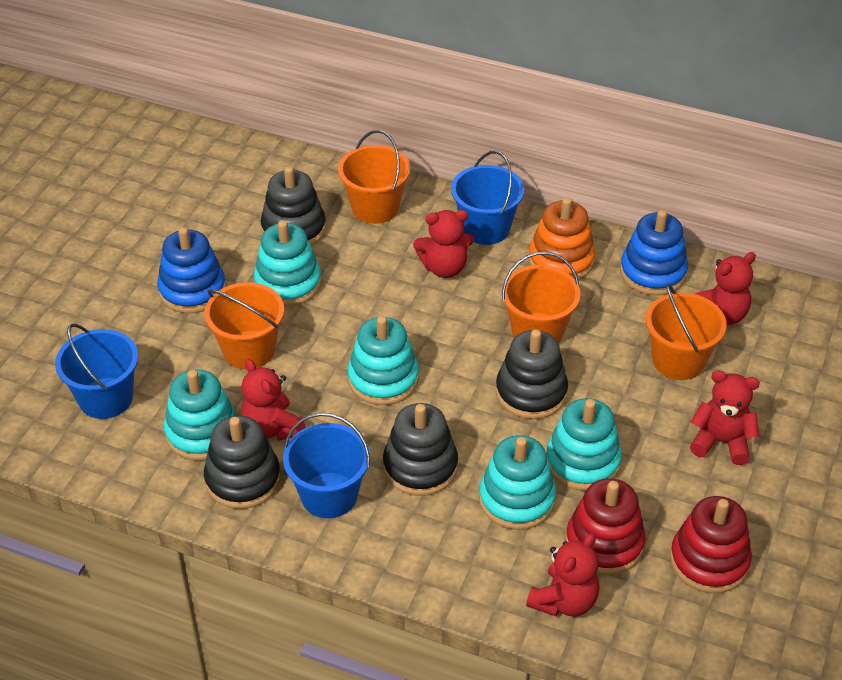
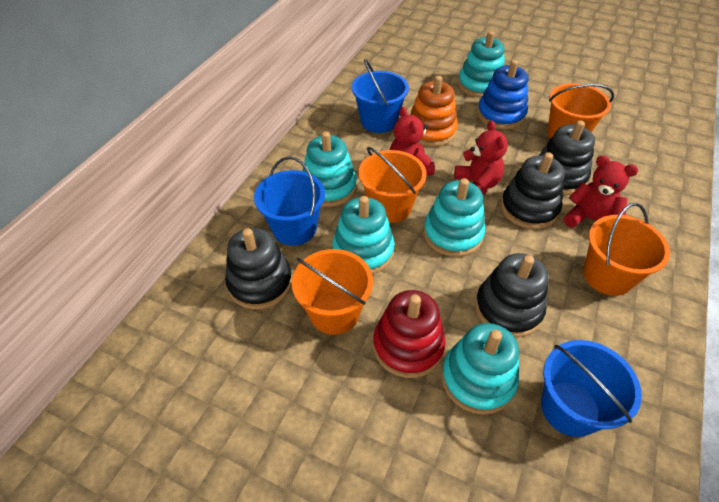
blue stacking toy: [157,227,226,313] [620,210,688,296] = 2 -> [477,60,528,129] = 1
red stacking toy: [566,478,646,575] [670,496,752,593] = 2 -> [373,290,446,378] = 1
red teddy bear: [241,359,306,441] [413,210,474,278] [526,533,600,617] [690,371,760,465] [696,252,756,325] = 5 -> [390,107,435,175] [454,120,508,194] [564,155,638,228] = 3

